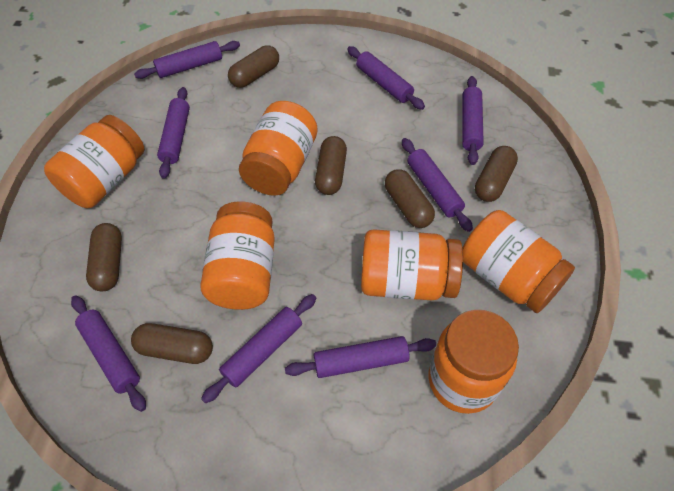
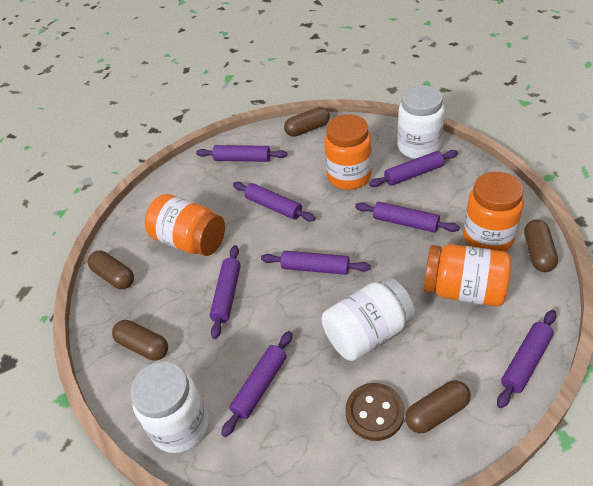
brown button: none = 0 -> [345,383,404,441] = 1
brown capsule: [86,223,122,291] [131,323,213,364] [228,45,279,88] [315,136,347,195] [385,169,435,228] [475,146,518,202] = 6 -> [87,251,134,289] [112,320,168,361] [284,107,330,137] [405,380,471,433] [524,219,558,272] = 5
orange jar: [44,115,145,208] [200,201,275,310] [239,101,318,196] [361,229,463,300] [429,310,519,414] [463,210,575,313] = 6 -> [145,194,225,256] [324,114,372,190] [424,244,511,306] [463,172,524,252] = 4
white jar: none = 0 -> [130,361,208,453] [321,277,415,361] [397,85,445,159] = 3

